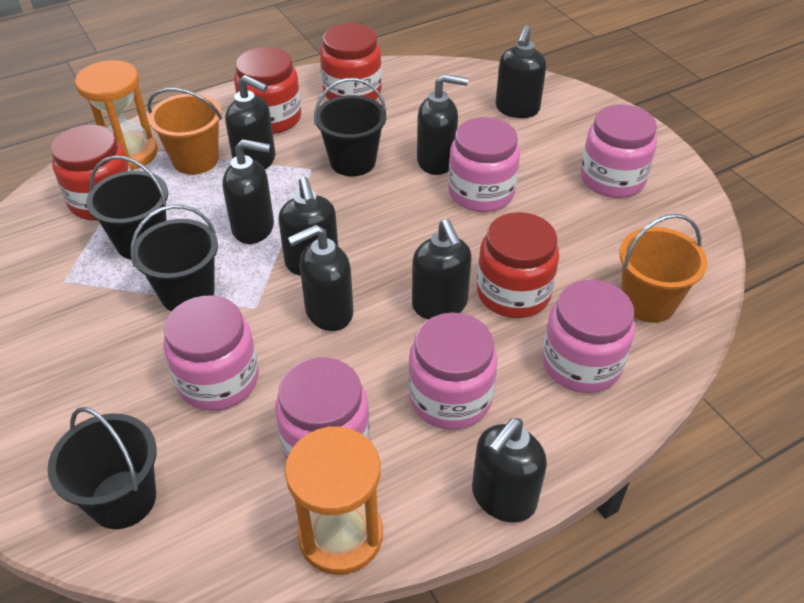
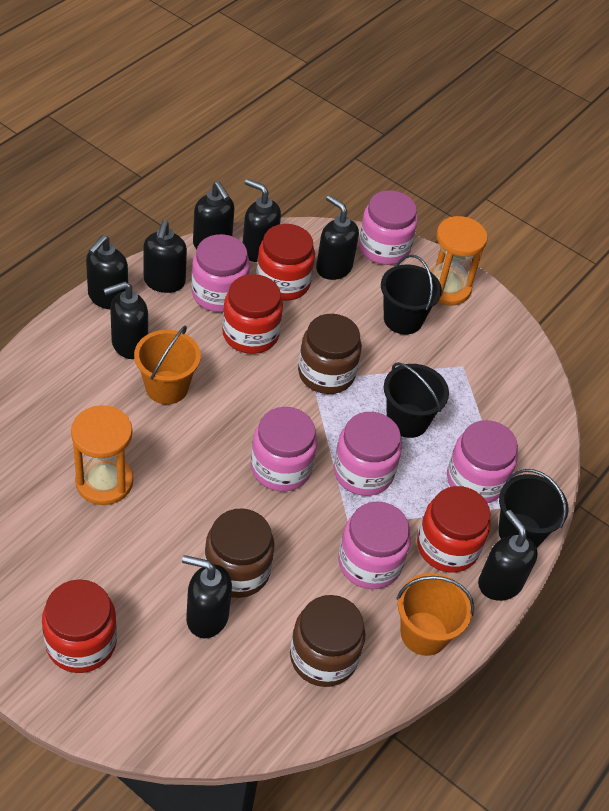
black bucket: [47,407,157,529] [86,156,168,260] [131,205,218,311] [314,78,386,176] = 4 -> [381,255,442,335] [384,362,449,438] [498,469,569,548] = 3
brown jar: none = 0 -> [204,508,275,598] [290,595,366,687] [298,314,362,394] = 3

